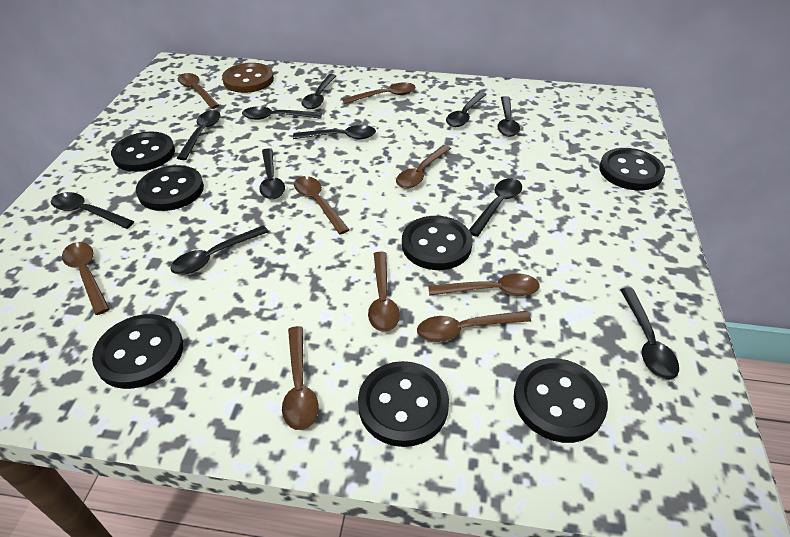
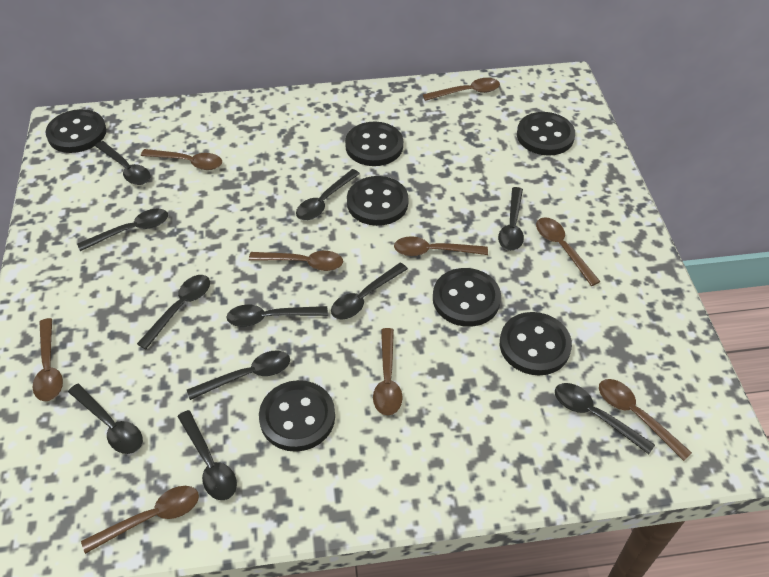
brown button: [222,63,274,93] = 1 -> none = 0

